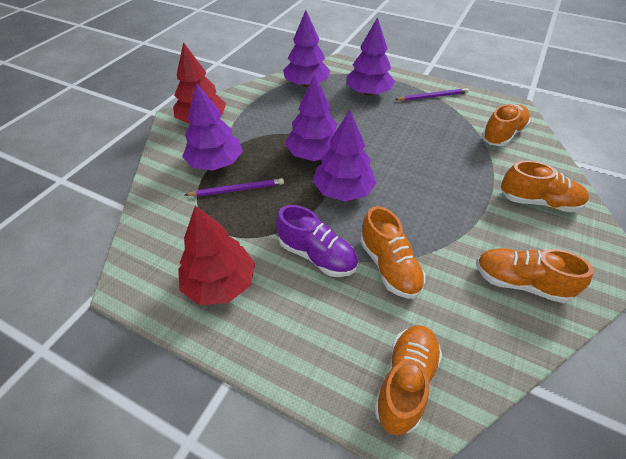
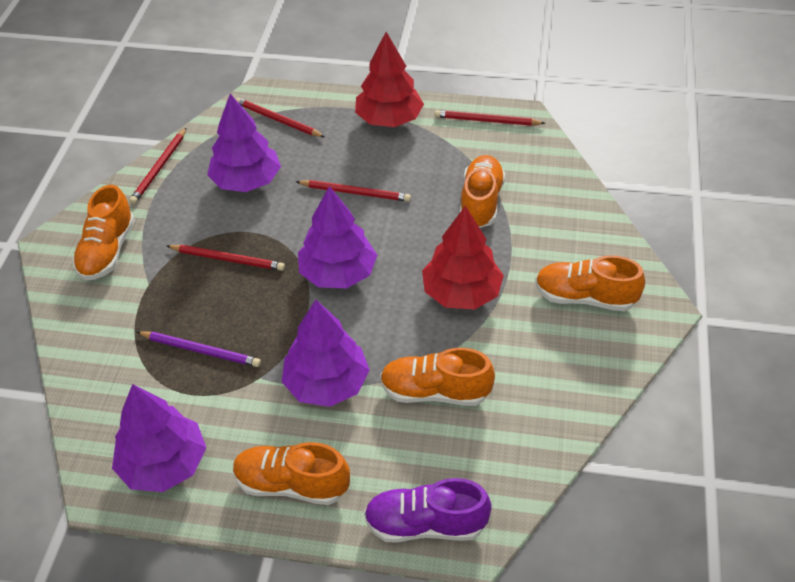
purple pencil: [185,178,284,197] [395,88,469,101] = 2 -> [137,331,261,367] = 1
purple tree: [182,83,243,171] [283,10,330,87] [285,74,337,161] [313,110,376,201] [347,17,395,96] = 5 -> [112,384,206,492] [207,94,281,192] [282,300,370,407] [298,186,377,288] = 4
red pencil: none = 0 -> [129,128,186,204] [167,245,285,271] [236,98,325,137] [296,180,411,202] [434,110,545,126] = 5

